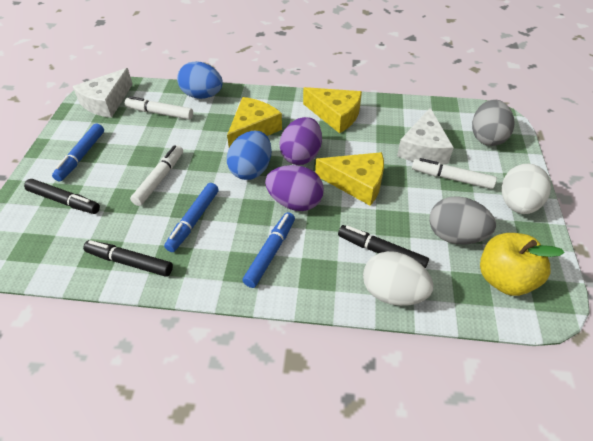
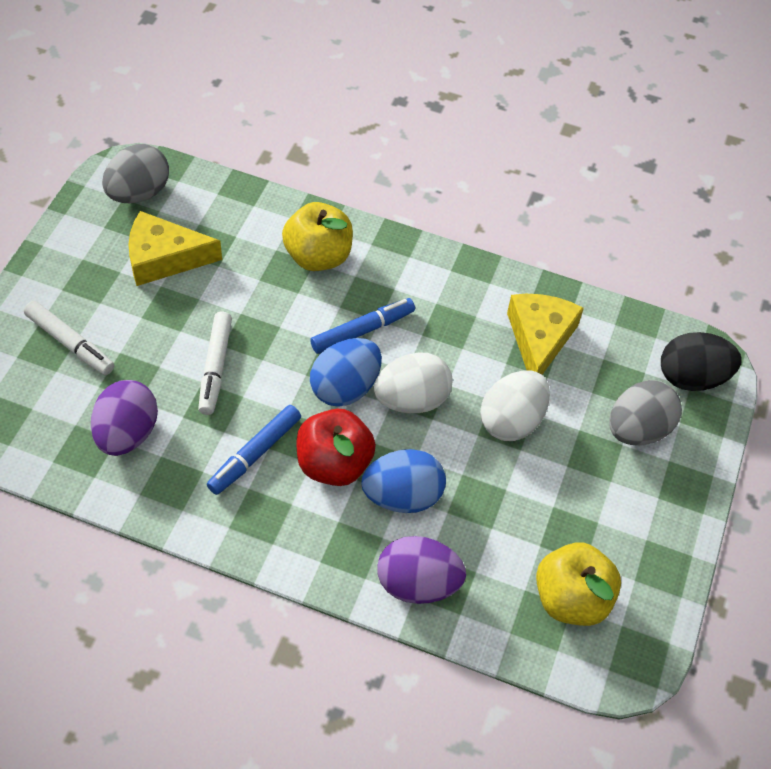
black egg: none = 0 -> [661,332,741,391] = 1
black marker: [24,179,100,214] [83,240,173,277] [338,225,429,269] = 3 -> none = 0
blue marker: [52,124,104,181] [164,183,219,252] [242,212,295,288] = 3 -> [207,405,301,495] [310,298,415,354] = 2
red apple: none = 0 -> [297,409,376,486] = 1
white cheese: [73,68,133,118] [397,108,454,165] = 2 -> none = 0
white marker: [125,96,193,120] [130,145,183,206] [412,158,497,189] = 3 -> [24,301,114,375] [198,312,232,415] = 2
yellow apple: [480,233,564,296] = 1 -> [282,202,353,271] [536,542,621,626] = 2
yellow cheese: [227,97,282,147] [303,87,362,133] [315,152,384,206] = 3 -> [129,211,222,286] [507,294,584,374] = 2

